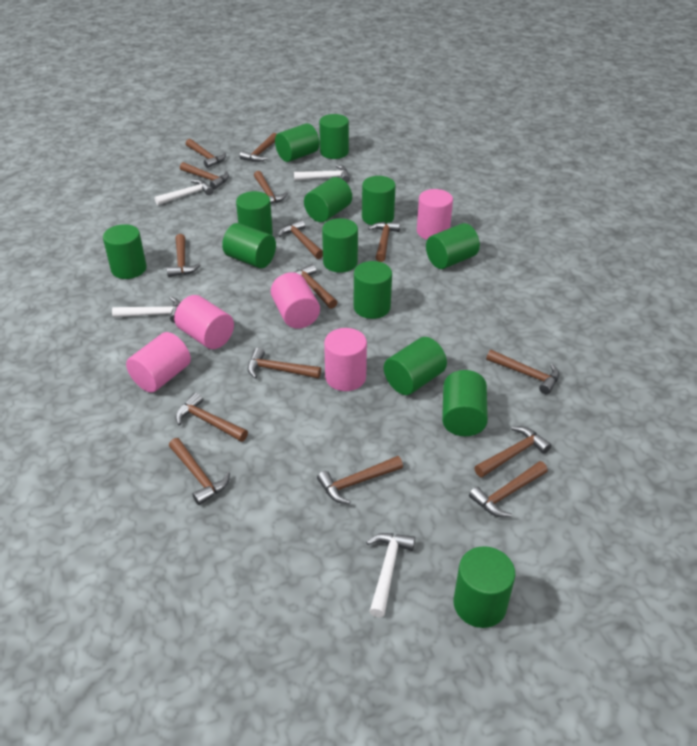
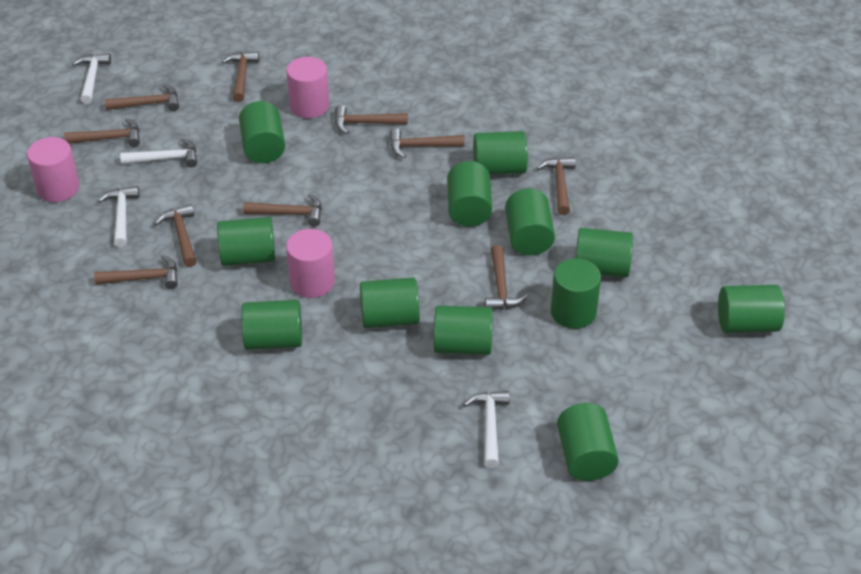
brown hammer: [167,234,201,277] [169,438,230,505] [176,393,248,442] [180,162,229,189] [186,139,226,168] [239,133,277,162] [248,348,321,379] [254,171,288,204] [279,220,323,259] [294,264,338,309] [317,456,403,504] [368,222,400,262] [469,461,548,517] [474,426,552,477] [486,350,559,394] = 15 -> [64,118,140,147] [94,255,178,289] [105,84,179,111] [154,204,197,267] [222,51,259,102] [243,194,322,227] [335,105,408,134] [390,128,465,158] [485,245,528,310] [537,157,576,215] = 10
green cylinder: [103,224,147,279] [222,223,276,268] [236,191,273,235] [275,123,319,162] [304,177,352,222] [319,114,349,159] [322,218,358,273] [354,261,392,319] [362,176,396,225] [384,337,447,395] [426,223,480,269] [442,370,488,436] [454,546,515,628] = 13 -> [217,217,275,266] [239,101,285,163] [242,300,302,350] [360,277,420,328] [434,306,493,355] [447,161,492,227] [473,131,528,175] [505,189,555,255] [551,258,601,329] [557,403,619,481] [576,228,633,278] [718,285,785,333] = 12
pink cylinder: [126,332,191,393] [174,295,234,349] [271,272,320,329] [324,328,367,391] [417,189,453,239] = 5 -> [27,137,80,202] [286,57,329,118] [286,229,335,298] = 3

